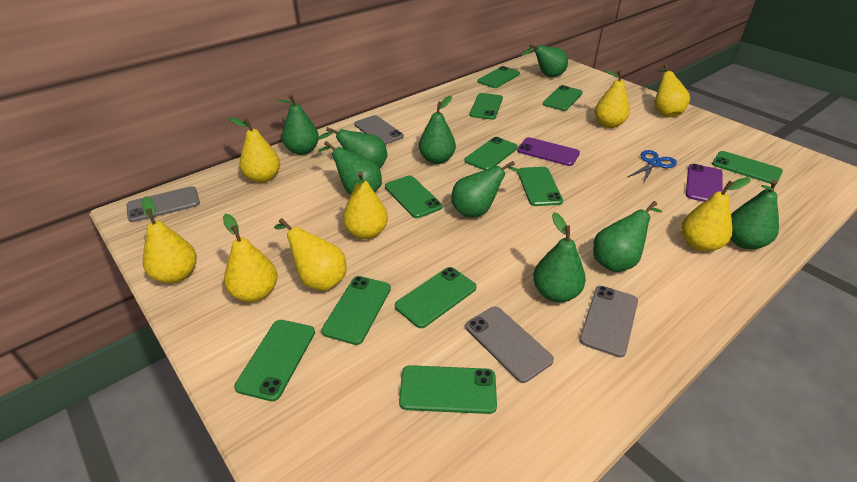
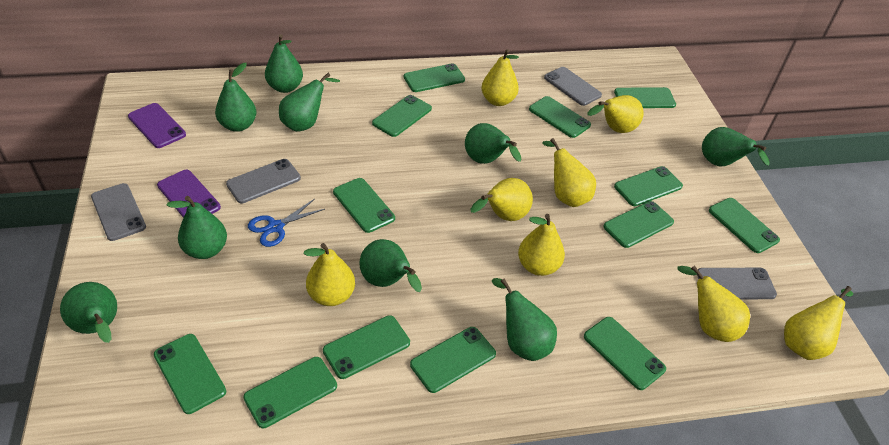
green phone: [234,320,315,401] [321,276,391,345] [385,175,443,218] [395,267,476,328] [399,365,497,414] [464,137,518,170] [469,93,503,120] [477,66,520,88] [518,167,563,206] [543,85,583,111] [712,151,783,184] = 11 -> [154,334,226,414] [243,357,337,428] [323,315,410,379] [333,178,395,233] [372,95,432,137] [404,63,465,92] [410,327,496,393] [529,96,591,138] [584,317,666,390] [603,201,674,248] [614,87,676,108] [614,166,683,206] [709,198,780,253] = 13

